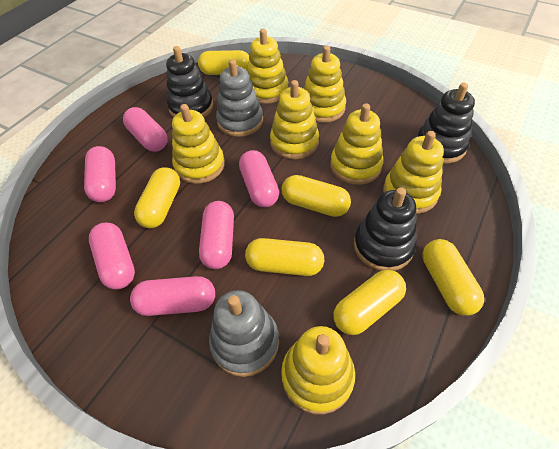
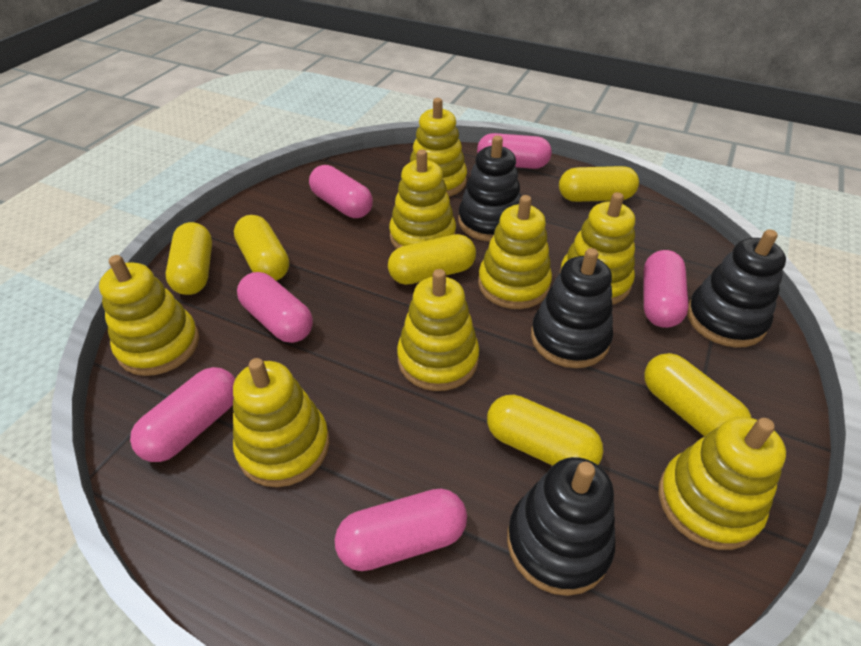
black stacking toy: [166,46,213,117] [354,188,417,271] [417,83,475,164] = 3 -> [458,135,521,242] [507,457,615,596] [531,248,613,368] [687,229,786,348] = 4
grey stacking toy: [209,290,279,377] [216,59,263,137] = 2 -> none = 0
yellow stacking toy: [172,104,225,184] [247,29,288,104] [270,80,319,159] [281,326,355,415] [304,46,346,123] [330,103,383,185] [383,131,444,214] = 7 -> [99,255,199,376] [233,358,329,487] [389,149,456,249] [397,269,479,391] [410,98,467,197] [478,195,552,309] [559,192,635,305] [659,417,786,550] = 8

